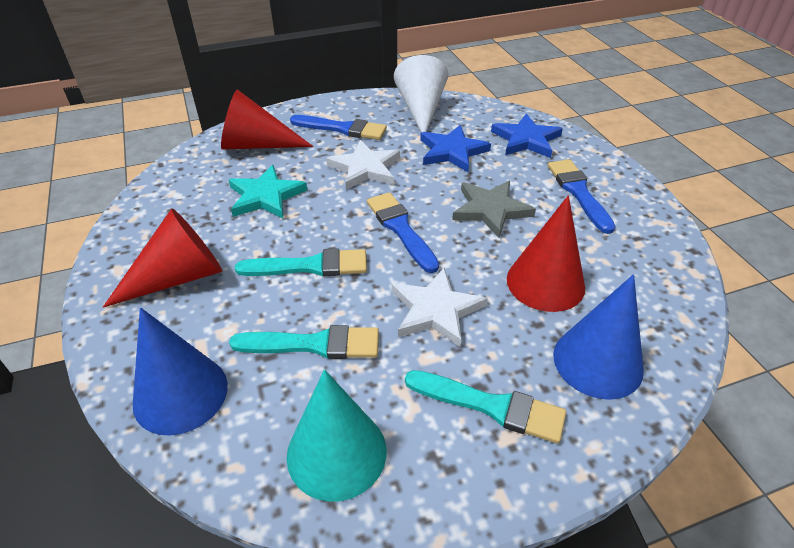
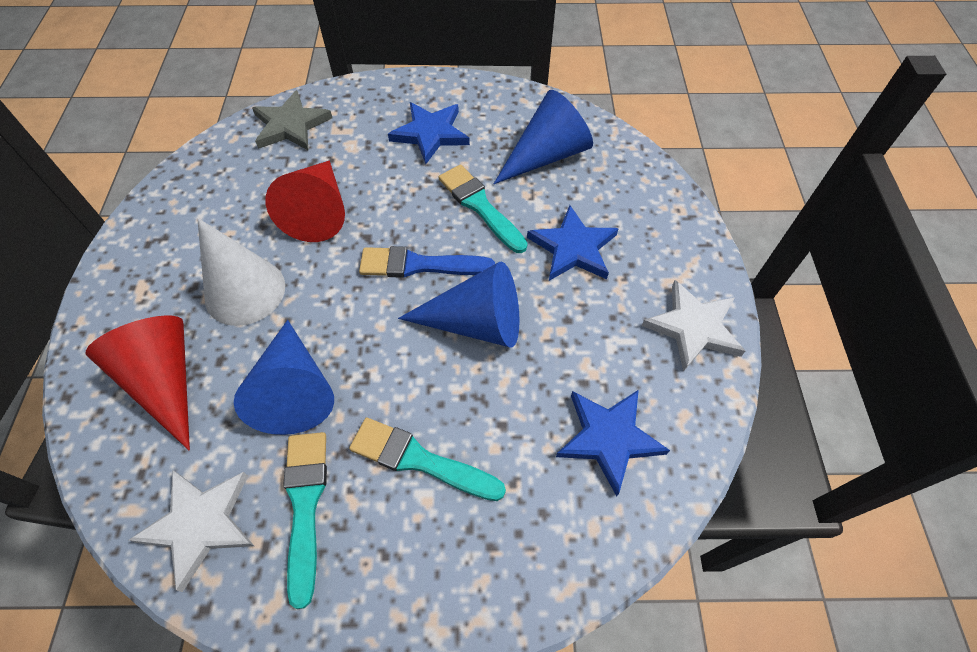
blue brush: [290,115,387,140] [367,192,439,273] [548,159,616,234] = 3 -> [359,246,495,278] = 1
blue cone: [133,308,228,436] [553,274,644,400] = 2 -> [234,320,334,435] [398,261,519,348] [494,90,593,184] = 3
blue star: [420,125,491,172] [491,113,563,158] = 2 -> [388,102,470,164] [527,205,619,281] [556,390,670,496] = 3
red cone: [103,208,222,308] [221,89,313,150] [507,195,585,312] = 3 -> [86,315,190,450] [265,160,345,242] = 2
turquoise cone: [287,369,387,502] = 1 -> none = 0
turquoise star: [229,165,307,219] = 1 -> none = 0

